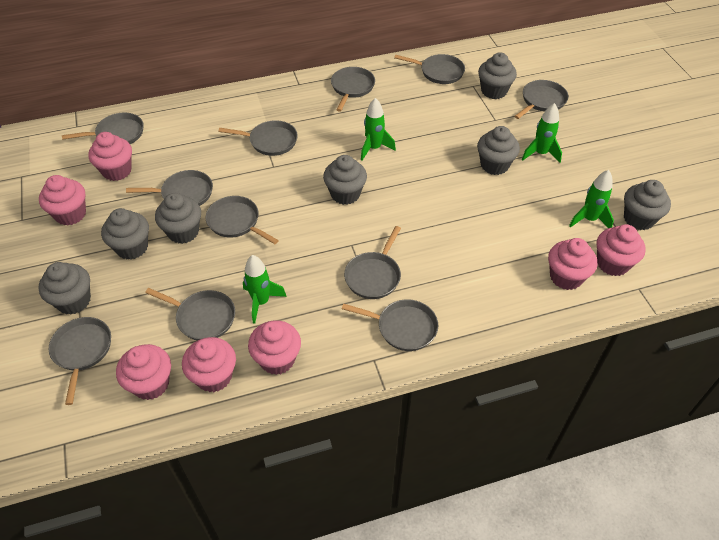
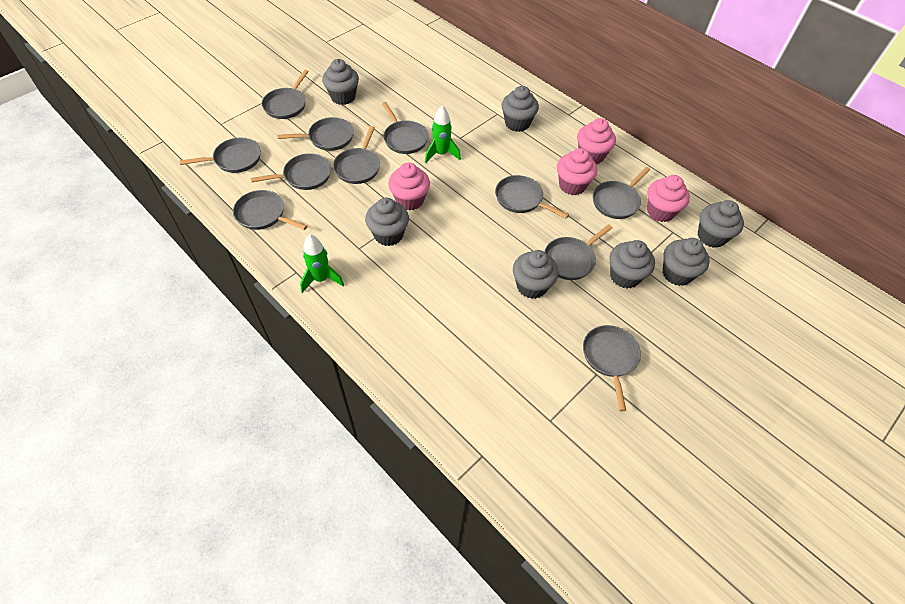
green rocket: [243,255,287,324] [361,98,396,161] [522,103,562,163] [569,170,614,228] = 4 -> [300,234,344,293] [425,105,461,163] = 2
pink cupcake: [39,175,86,225] [88,132,132,181] [116,344,171,400] [182,337,236,392] [248,320,301,375] [548,238,597,290] [597,224,646,276] = 7 -> [388,163,430,210] [557,148,597,195] [577,118,616,164] [647,175,690,222] = 4

